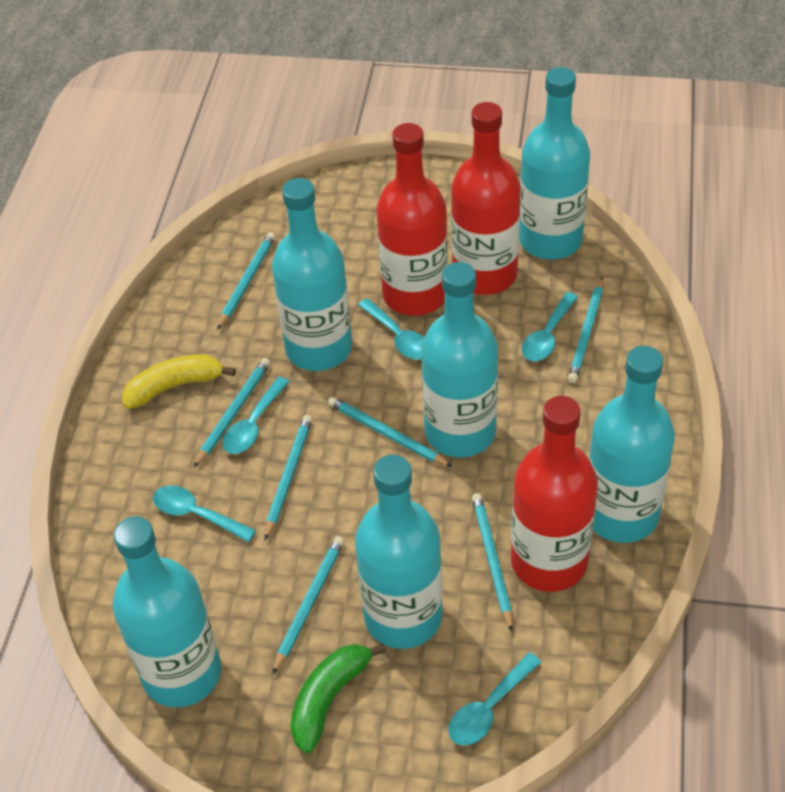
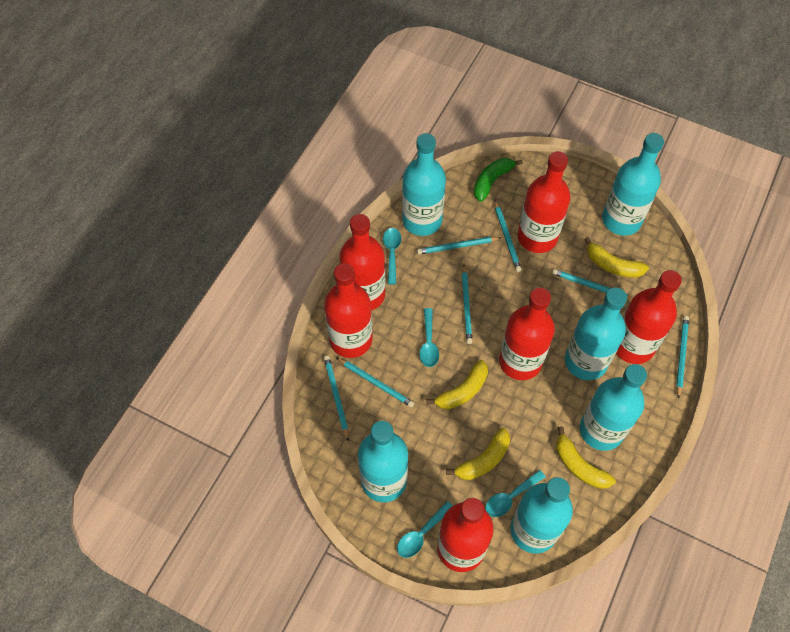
red bottle: [376,123,448,316] [451,102,521,295] [511,396,598,592] = 3 -> [324,263,373,358] [339,214,385,311] [437,498,494,572] [499,288,555,380] [518,151,570,253] [616,270,682,364] = 6
turquoise spoon: [153,485,256,542] [223,377,290,454] [358,298,424,360] [448,652,541,746] [522,292,578,361] = 5 -> [383,228,401,284] [397,501,452,558] [419,308,439,367] [486,470,546,517] = 4
yellow banana: [122,354,236,409] = 1 -> [426,360,488,410] [446,428,510,480] [556,426,616,489] [584,237,649,278] = 4

